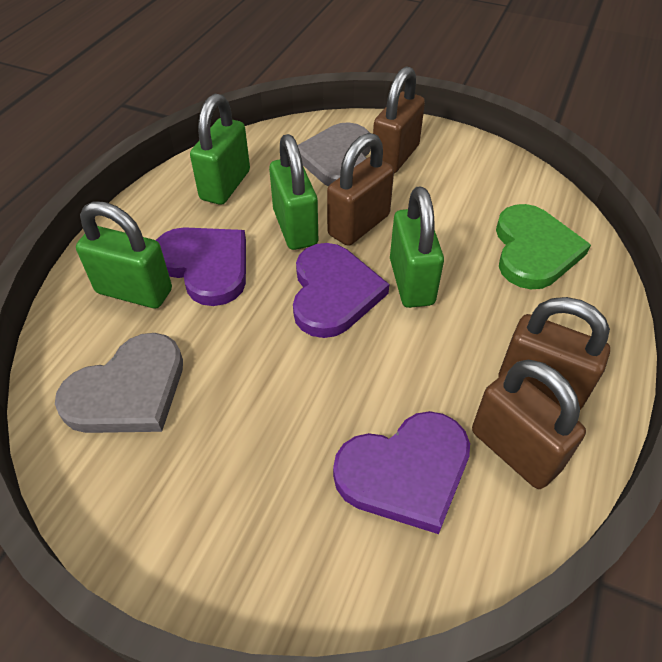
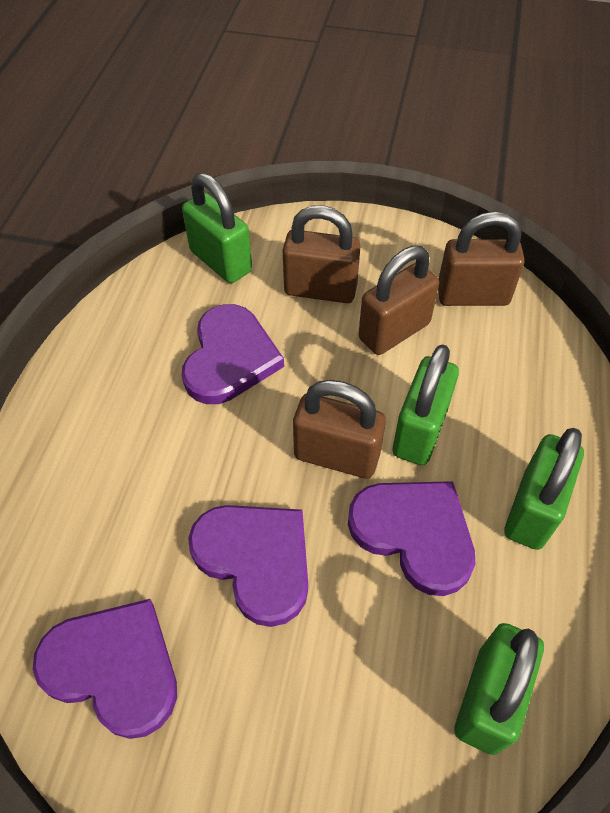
green heart: [496,204,591,289] = 1 -> none = 0
grey heart: [55,333,183,433] [298,122,371,186] = 2 -> none = 0
purple heart: [156,227,246,306] [293,243,389,338] [333,411,470,534] = 3 -> [33,599,177,739] [182,304,284,404] [188,505,308,627] [348,481,475,596] = 4

